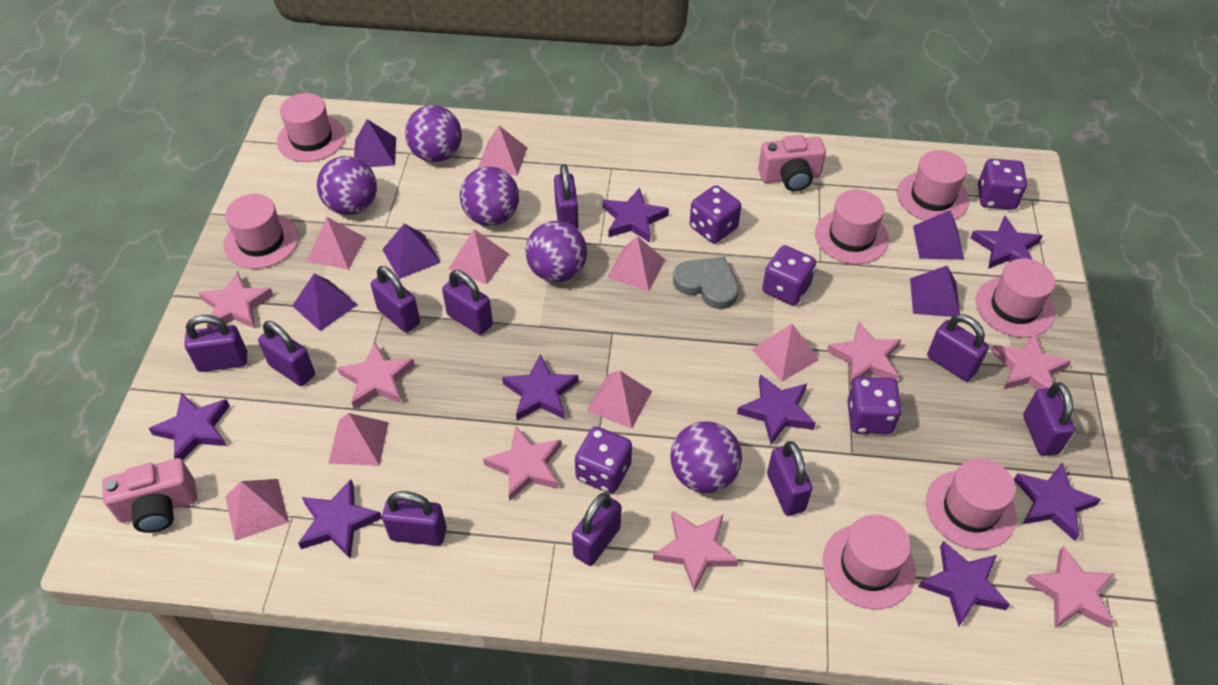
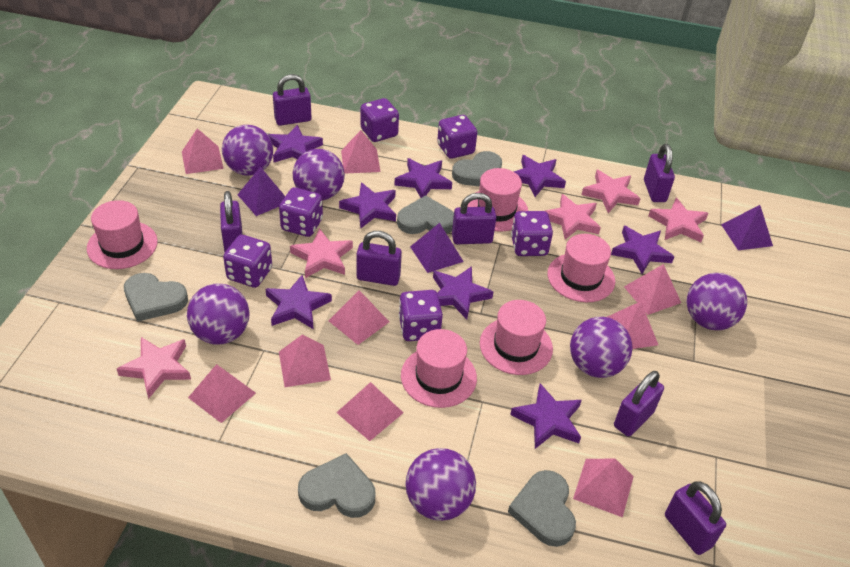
grey heart: [673,257,739,309] = 1 -> [124,273,188,322] [298,453,375,518] [397,195,454,234] [452,151,502,187] [508,470,576,547] = 5
pink camera: [102,458,197,533] [758,135,826,191] = 2 -> none = 0
pink hat: [224,194,299,269] [277,93,346,162] [815,189,889,264] [823,514,916,609] [897,150,969,221] [926,458,1016,550] [976,259,1055,338] = 7 -> [87,200,158,269] [401,329,477,408] [467,168,528,232] [480,300,553,375] [547,234,615,302] = 5
pink pyramid: [225,479,289,541] [307,217,366,270] [328,413,389,466] [448,229,509,284] [478,126,527,176] [587,371,652,429] [607,236,665,291] [752,324,819,382] = 8 -> [182,128,224,174] [188,364,256,423] [279,334,331,387] [328,290,389,345] [336,382,403,441] [341,130,380,174] [573,458,634,517] [607,301,658,349] [624,264,681,315] = 9
pink star: [198,271,273,328] [337,342,415,409] [483,426,561,501] [653,511,739,591] [827,322,901,386] [991,332,1071,390] [1025,546,1115,628] = 7 -> [117,337,191,399] [290,228,353,278] [546,194,601,240] [581,170,641,213] [648,197,708,242] = 5
purple ball: [317,156,377,215] [405,105,462,162] [460,167,519,226] [525,221,587,283] [670,421,742,493] = 5 -> [187,284,250,345] [222,125,273,175] [293,149,345,200] [405,448,476,521] [570,317,632,378] [687,273,747,330] = 6
purple dice: [575,426,632,494] [690,185,741,243] [762,245,816,305] [847,377,902,434] [978,159,1027,210] = 5 -> [223,235,272,288] [279,187,323,237] [360,98,399,142] [399,290,443,341] [437,115,477,159] [511,211,553,256] = 6
purple padlock: [184,315,247,372] [258,321,315,386] [371,266,420,333] [382,491,447,546] [442,270,493,335] [554,164,579,229] [572,493,621,566] [767,441,813,516] [927,314,989,381] [1023,383,1075,456] = 10 -> [220,191,242,252] [273,74,311,126] [357,231,402,286] [452,193,497,244] [614,371,664,437] [644,144,675,202] [665,481,726,555] = 7
purple pyramid: [292,274,357,331] [354,119,396,167] [382,223,441,279] [910,266,960,317] [913,210,964,260] = 5 -> [237,167,285,216] [410,223,464,273] [721,205,773,250] = 3

